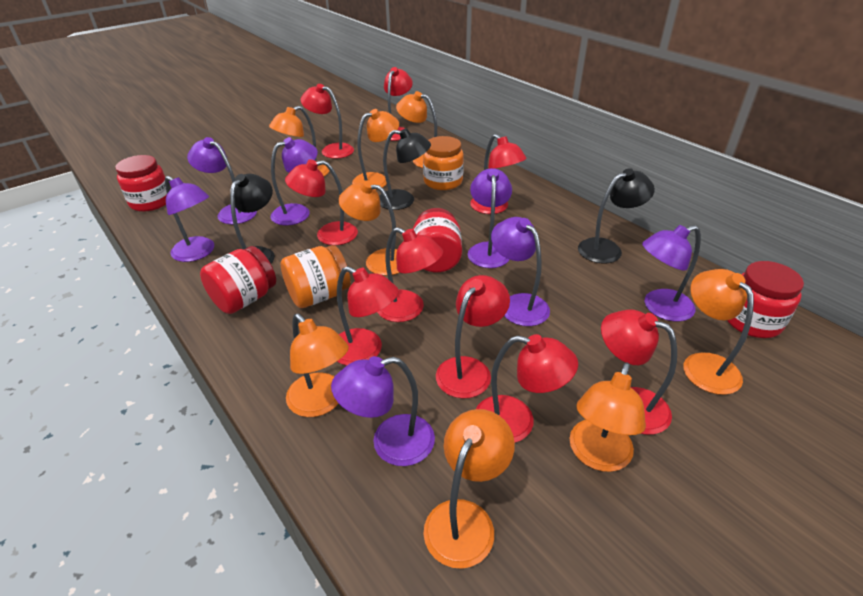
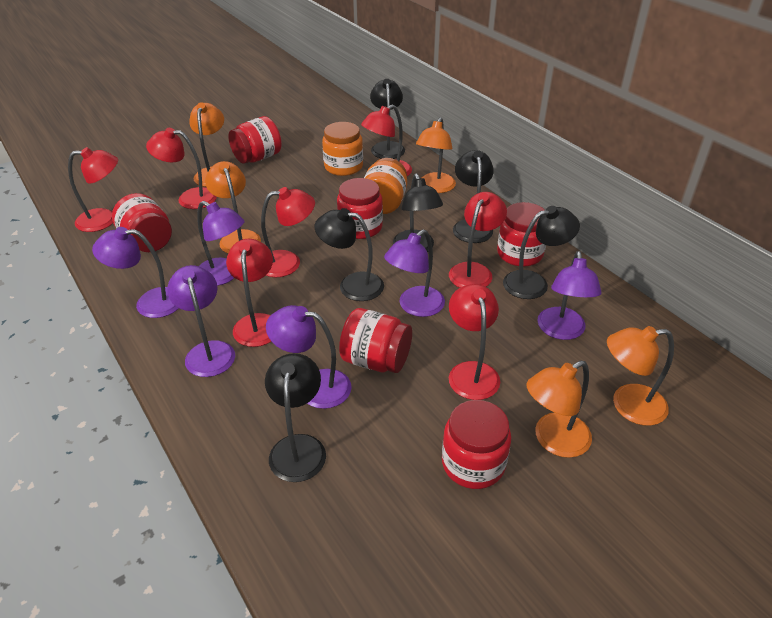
black lamp: [230,174,275,264] [379,128,431,210] [578,168,655,264] = 3 -> [265,353,326,482] [314,208,384,301] [370,79,405,159] [393,173,443,252] [453,150,494,243] [503,206,580,299] = 6
orange lamp: [269,106,329,176] [286,314,349,417] [339,180,399,276] [352,109,399,190] [396,91,437,168] [423,409,515,569] [570,362,646,472] [684,269,754,395] = 8 -> [189,102,224,187] [205,161,261,253] [416,117,456,193] [527,361,592,458] [607,326,674,426] = 5
purple lamp: [165,176,214,262] [187,137,257,224] [271,137,318,225] [331,356,435,466] [467,168,512,268] [491,217,550,326] [642,225,701,322] = 7 -> [92,227,179,318] [167,265,235,377] [197,201,245,286] [266,305,352,409] [384,229,445,317] [537,251,602,340] = 6
red jar: [115,155,167,212] [200,246,276,314] [413,208,462,273] [727,261,804,338] = 4 -> [112,193,172,252] [228,116,282,164] [337,178,383,239] [339,308,412,373] [442,400,511,489] [497,202,546,267] = 6
red lamp: [285,159,358,245] [300,84,354,159] [337,266,399,366] [377,227,443,322] [384,67,413,141] [436,275,510,398] [470,134,527,214] [476,334,578,443] [601,310,677,435] = 9 -> [68,147,118,232] [146,128,217,209] [226,239,273,347] [261,187,315,277] [361,105,412,176] [449,192,507,288] [449,284,500,400] = 7

